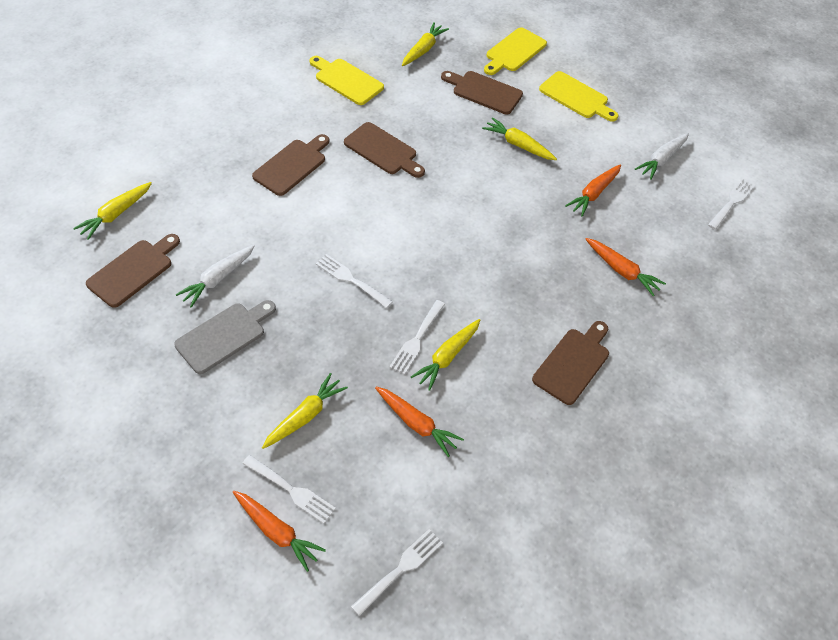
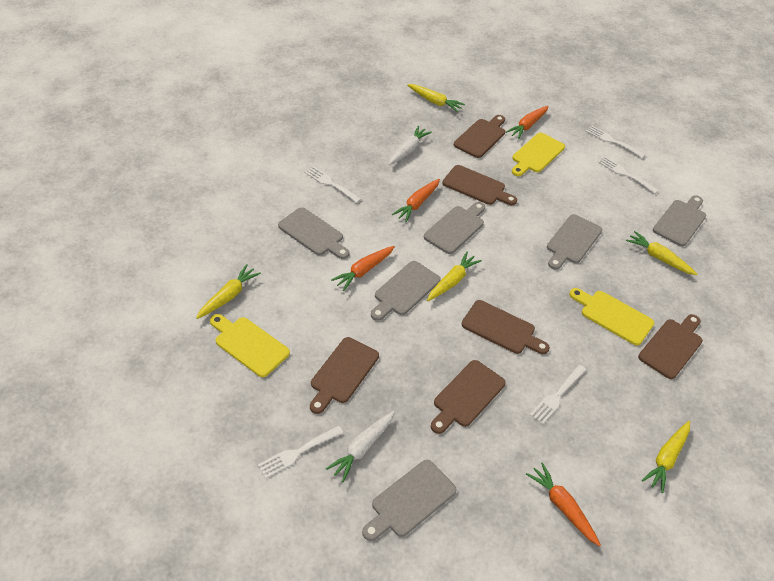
brown cutting board: [86,234,180,308] [252,134,329,196] [344,122,425,178] [441,71,523,115] [532,321,609,405] = 5 -> [310,337,379,414] [431,360,506,434] [442,165,517,205] [454,115,505,158] [462,300,550,354] [638,314,703,379] = 6
grey cutting board: [174,300,276,374] = 1 -> [278,207,349,259] [362,460,456,541] [371,261,441,321] [424,202,485,254] [547,214,602,270] [653,195,706,246] = 6

